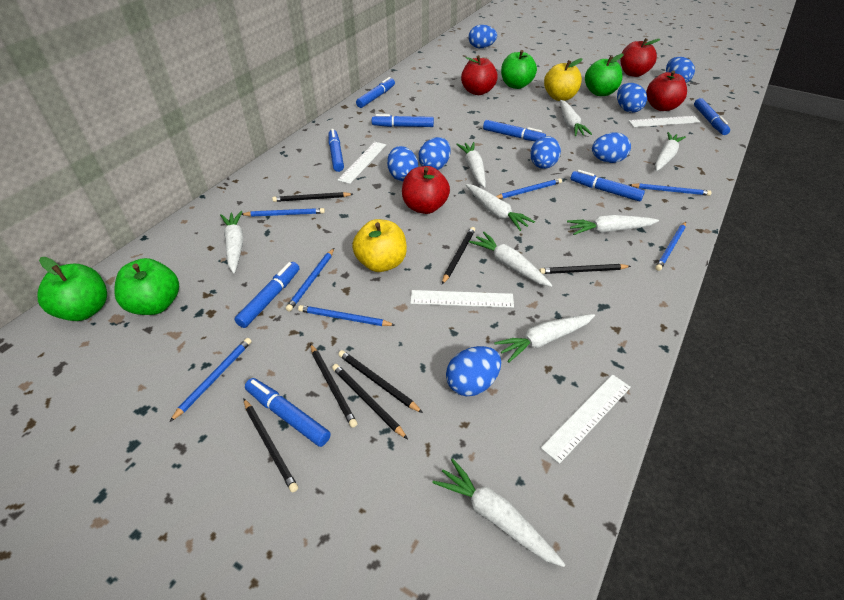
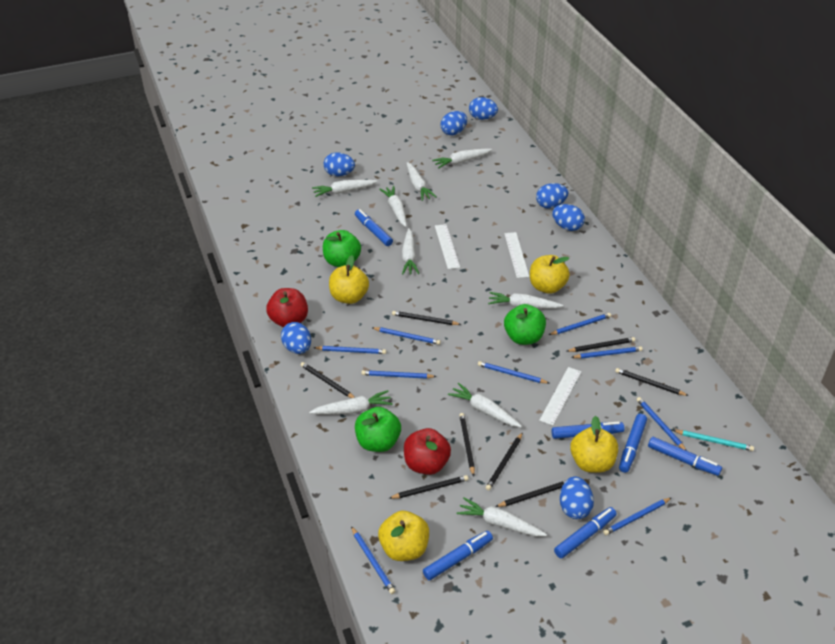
black pencil: [244,399,298,492] [272,192,353,202] [310,344,357,428] [332,364,408,439] [338,350,423,413] [442,227,475,284] [539,264,631,274] = 7 -> [300,362,354,398] [389,475,468,499] [392,311,461,325] [459,413,475,476] [486,432,523,491] [495,481,565,507] [567,337,635,352] [615,368,689,396] = 8
blue egg: [387,146,418,181] [418,137,451,170] [446,346,501,396] [468,25,497,48] [530,136,561,169] [592,133,631,163] [617,83,647,113] [666,57,695,83] = 8 -> [281,322,311,354] [324,152,355,176] [441,111,467,135] [469,97,498,120] [536,183,568,209] [552,204,585,231] [560,476,594,519] = 7
blue marker: [234,262,300,328] [245,378,331,447] [329,129,344,172] [356,77,395,108] [372,114,434,127] [483,120,546,141] [571,170,645,201] [694,98,730,135] = 8 -> [355,209,393,246] [423,531,493,580] [551,422,624,439] [554,507,617,558] [619,414,647,473] [648,437,722,476] = 6
blue pencil: [170,338,252,422] [241,208,325,217] [286,248,334,311] [298,305,395,326] [496,178,562,199] [629,183,712,196] [655,222,686,271] = 7 -> [313,346,386,354] [351,526,395,594] [362,370,437,379] [372,327,441,345] [478,361,549,383] [549,313,611,335] [571,346,643,359] [603,498,671,535] [636,397,687,451] = 9
green apple: [37,257,107,321] [114,258,179,315] [501,50,537,89] [585,54,624,96] = 4 -> [323,230,361,267] [355,407,401,452] [504,304,546,345] = 3
red apple: [402,166,450,214] [461,55,498,95] [620,38,660,77] [646,71,687,111] = 4 -> [266,288,308,327] [404,428,451,475] = 2
turquoise pencil: none = 0 -> [673,430,754,451] = 1
white ruler: [338,142,386,184] [410,290,514,308] [541,374,631,464] [629,116,700,127] = 4 -> [435,224,460,269] [504,232,529,278] [539,367,581,426] = 3
yellow apple: [352,219,407,272] [544,58,583,101] = 2 -> [329,255,369,304] [378,511,429,561] [530,255,570,294] [570,416,618,473] = 4

